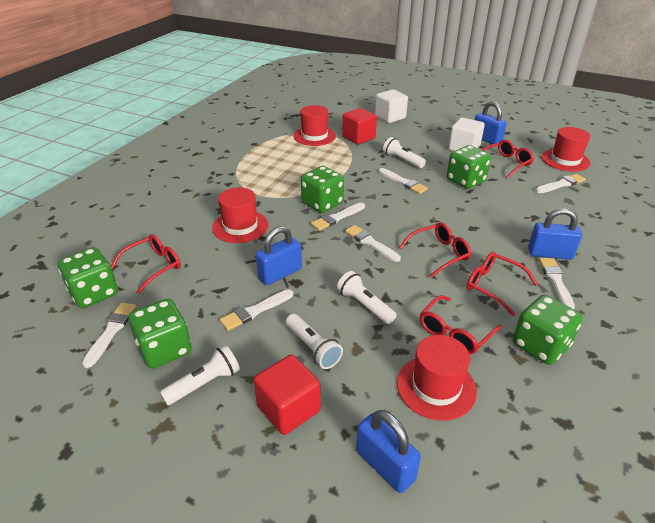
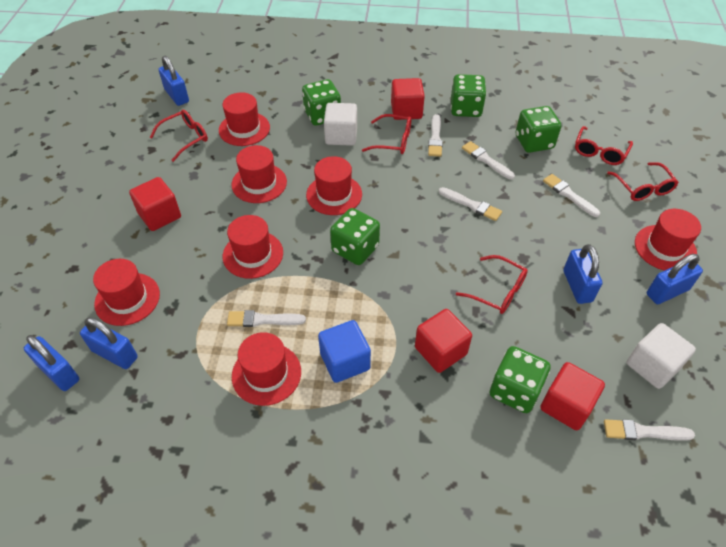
blue cube: none = 0 -> [318,320,371,383] = 1
blue padlock: [256,226,302,285] [356,410,421,493] [475,101,507,144] [528,208,582,260] = 4 -> [24,335,79,391] [80,317,138,369] [159,56,189,106] [563,244,603,304] [647,254,703,304] = 5
red cube: [254,355,321,435] [342,108,377,144] = 2 -> [129,177,181,231] [391,78,425,120] [415,309,472,373] [540,362,605,430] = 4
red hat: [212,187,268,243] [293,105,336,146] [397,335,477,421] [541,127,590,172] = 4 -> [93,259,160,326] [219,92,270,146] [223,215,283,279] [232,145,287,203] [232,332,301,406] [306,156,362,215] [635,209,701,271] = 7
white brush: [82,303,137,368] [220,289,293,331] [311,203,365,231] [345,225,401,262] [379,168,428,194] [535,174,586,193] [539,258,575,309] = 7 -> [227,310,306,327] [428,114,443,157] [439,187,502,221] [462,141,515,180] [543,174,600,217] [604,419,695,441] = 6
white flashlight: [160,345,240,405] [286,314,343,369] [337,271,397,324] [383,137,426,168] = 4 -> none = 0

